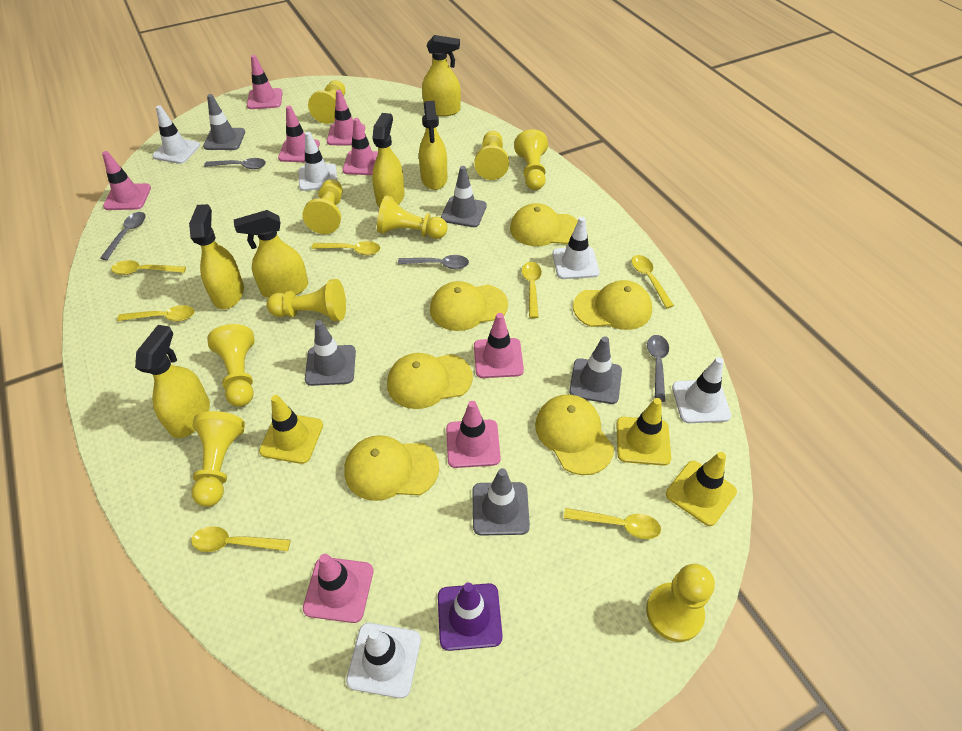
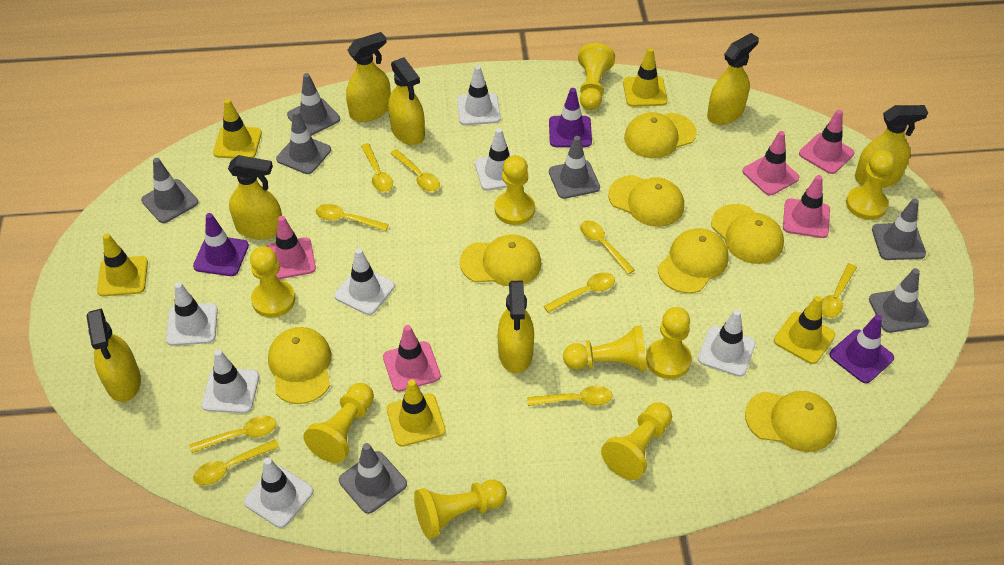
grey spoon: [100,212,146,260] [204,158,266,169] [398,255,469,269] [647,335,669,402] = 4 -> none = 0
grey traffic cone: [203,94,245,150] [305,320,356,386] [441,166,487,227] [473,468,530,536] [569,336,622,404] = 5 -> [141,158,198,223] [276,111,331,174] [287,73,340,136] [339,443,407,514] [549,136,600,199] [869,268,929,333] [872,198,926,260] = 7
pink traffic cone: [102,151,151,210] [247,55,283,109] [278,106,320,162] [303,554,373,623] [327,90,365,146] [343,118,378,175] [446,401,501,468] [474,313,524,378] = 8 -> [266,216,316,279] [383,325,441,392] [742,131,799,195] [783,175,830,238] [799,110,854,174] = 5
purple traffic cone: [438,582,503,651] = 1 -> [193,213,249,276] [549,88,592,147] [829,315,894,383] = 3
white traffic cone: [152,105,200,164] [299,132,337,191] [346,623,421,698] [552,217,600,279] [672,357,731,423] = 5 -> [166,282,218,346] [202,349,259,413] [244,458,313,528] [335,248,395,315] [457,65,501,125] [475,128,515,191] [698,310,756,377] = 7
yellow cap: [344,435,439,501] [387,353,473,409] [430,281,508,331] [510,203,578,246] [535,395,614,475] [573,280,652,330] = 6 -> [268,327,331,404] [460,234,541,286] [608,175,684,227] [624,112,697,158] [658,228,729,293] [711,204,784,264] [745,391,837,452] = 7
yellow spoon: [111,260,186,275] [117,305,195,321] [191,526,291,552] [311,241,380,255] [522,262,542,318] [564,508,661,539] [631,255,674,308] = 7 -> [190,416,276,453] [193,439,279,485] [316,204,389,231] [361,143,393,192] [390,149,440,192] [527,386,612,406] [544,272,615,313] [580,221,635,274] [822,263,857,318] = 9
yellow spray bottle: [135,325,210,438] [189,204,244,309] [234,210,308,298] [372,113,405,208] [419,101,447,190] [422,35,461,116] = 6 -> [86,308,141,402] [228,155,282,240] [346,32,391,122] [388,57,425,145] [498,281,534,374] [707,33,759,125] [855,105,928,188] = 7
yellow traffic cone: [259,395,323,464] [616,398,671,466] [666,452,737,526] = 3 -> [97,234,148,296] [213,99,262,158] [387,379,446,447] [623,48,668,107] [774,296,835,364] = 5

